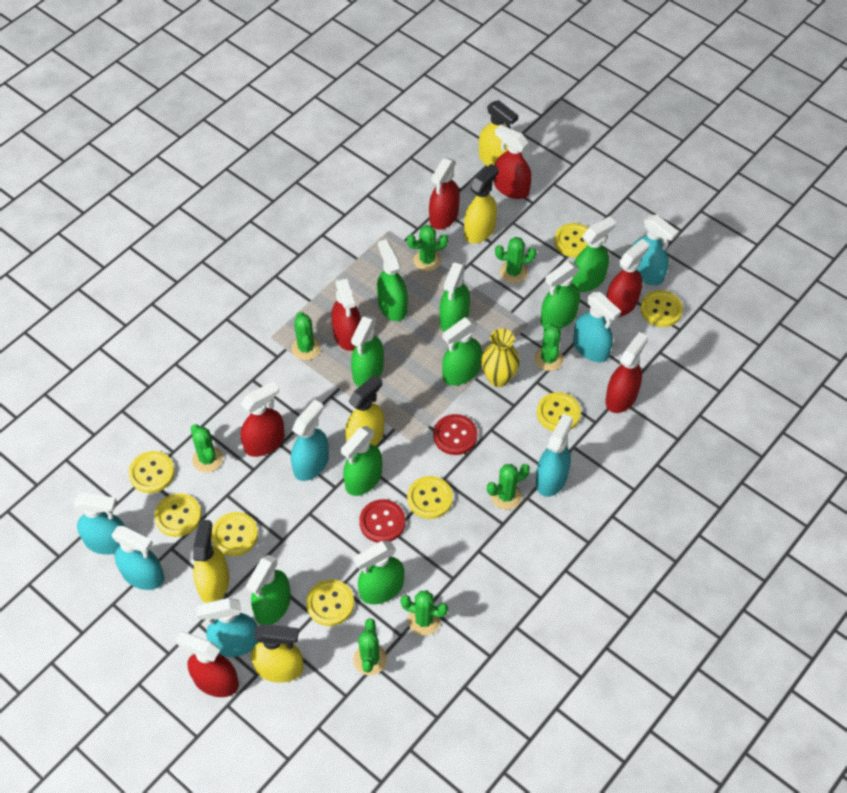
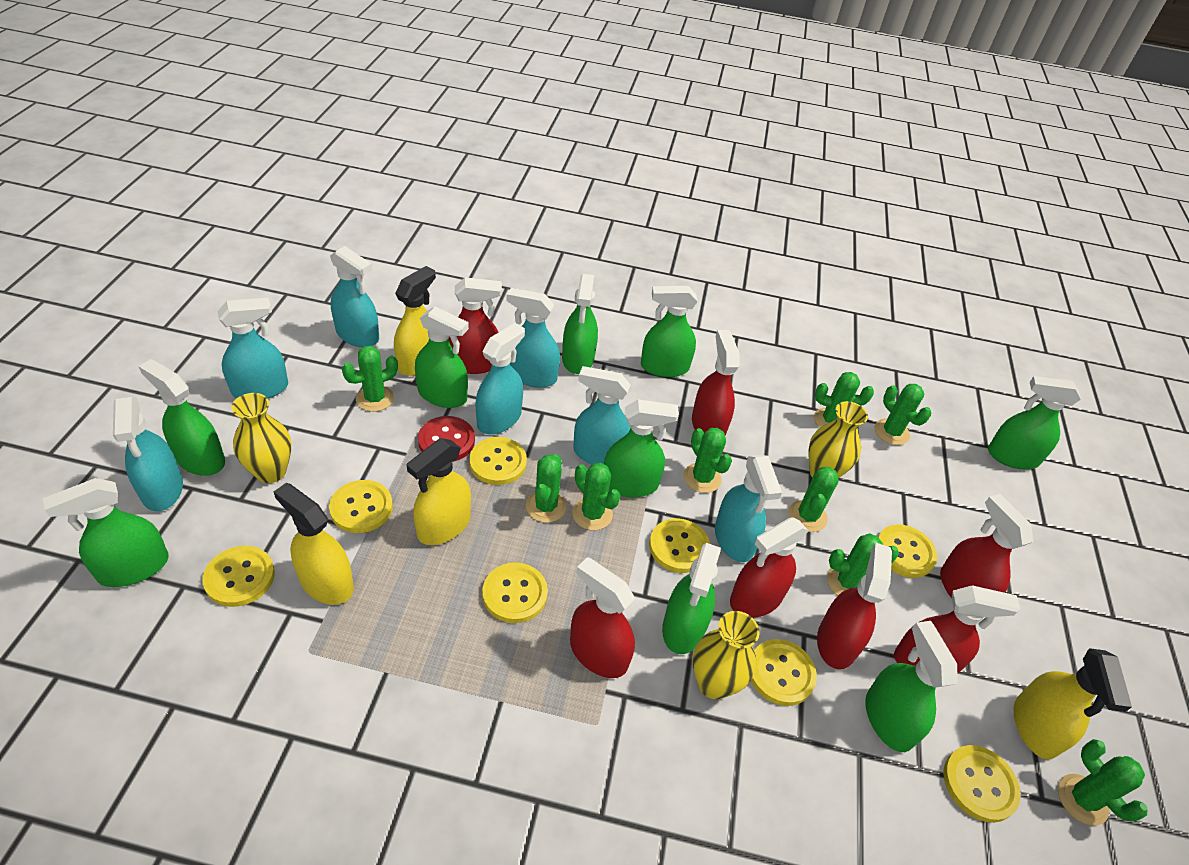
green cactus: [191,424,223,473] [292,312,321,360] [353,619,387,675] [400,590,448,636] [407,225,448,271] [487,464,530,510] [495,237,536,283] [534,322,563,371] = 8 -> [342,346,398,412] [526,454,567,523] [572,463,621,530] [683,428,732,493] [788,467,839,532] [814,372,874,428] [827,534,899,596] [875,384,931,445] [1058,739,1147,826] = 9
red button: [359,499,405,543] [433,414,478,455] = 2 -> [418,416,475,462] = 1
yellow spray bottle: [193,519,229,603] [251,624,304,683] [345,375,384,446] [464,164,499,244] [479,100,518,166] = 5 -> [274,483,354,605] [394,266,436,376] [407,438,471,545] [1014,648,1132,760] = 4
yellow vase: [481,329,520,387] = 1 -> [231,393,292,483] [692,611,760,700] [809,401,868,478] = 3

